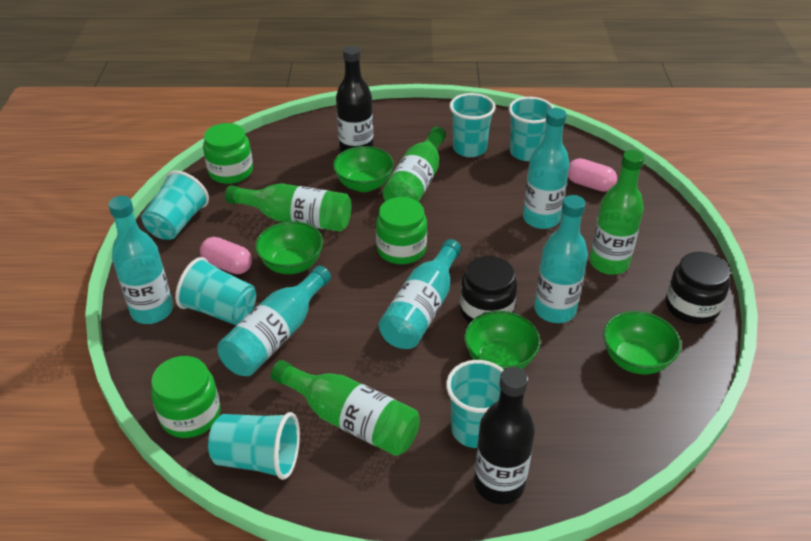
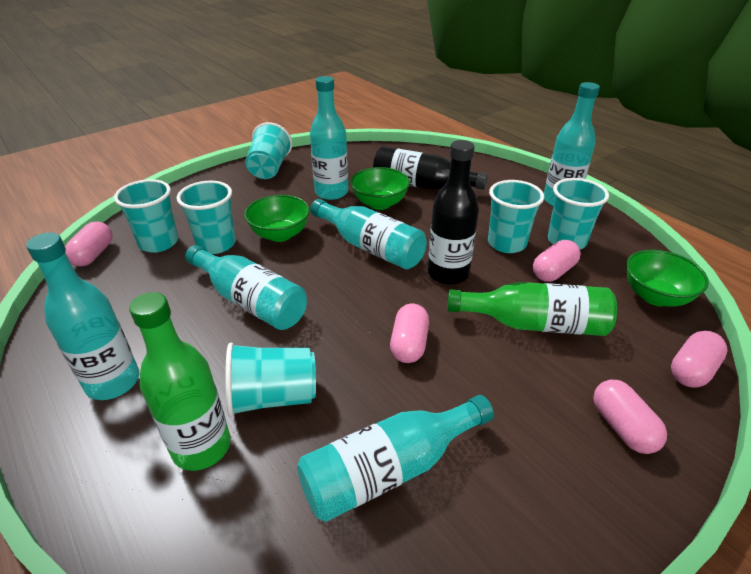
black jar: [460,256,517,323] [666,252,730,324] = 2 -> none = 0
green bottle: [225,183,351,232] [271,360,420,456] [383,127,446,202] [590,150,644,275] = 4 -> [129,292,231,471] [447,282,617,336] = 2
green bowl: [255,221,323,274] [333,146,394,192] [464,311,541,370] [603,311,681,374] = 4 -> [244,195,310,242] [350,167,410,210] [626,250,709,307] = 3
green jar: [151,356,220,438] [203,123,253,184] [376,197,427,264] = 3 -> none = 0
pink capsule: [200,237,252,274] [568,158,617,192] = 2 -> [65,221,113,266] [390,304,429,363] [533,240,581,282] [593,380,667,454] [671,331,728,388] = 5
turquoise bottle: [108,196,173,324] [218,266,331,376] [379,239,461,349] [523,108,570,229] [534,195,588,323] = 5 -> [26,233,139,400] [185,245,307,330] [297,395,494,522] [310,76,348,200] [310,199,427,270] [544,82,600,206] = 6

